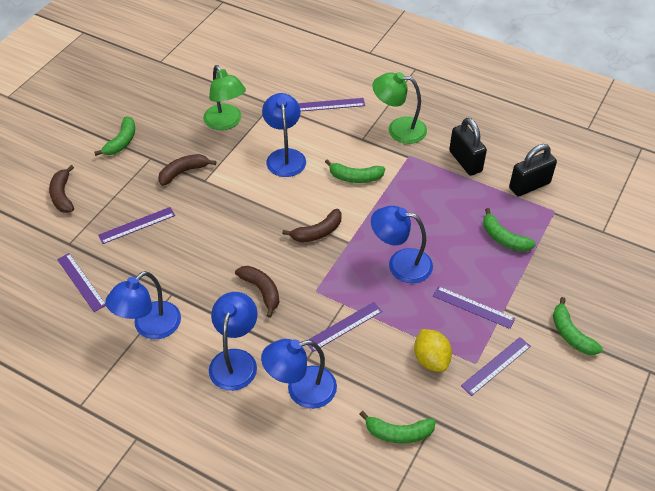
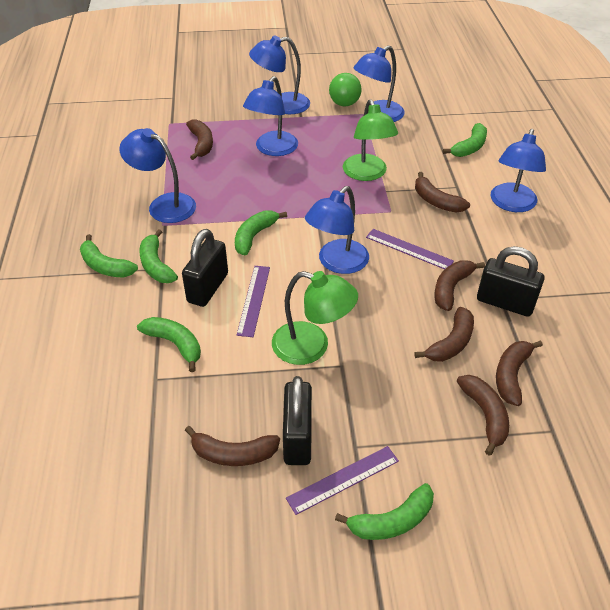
black padlock: [449,118,487,176] [509,144,557,197] = 2 -> [182,229,228,307] [283,376,312,465] [477,246,544,317] = 3
blue lamp: [105,271,181,339] [209,292,258,391] [261,339,337,409] [262,93,306,177] [371,206,433,283] = 5 -> [119,128,196,223] [243,76,298,156] [249,35,310,114] [305,186,369,274] [353,45,405,122] [490,129,546,212] = 6
brown banana: [49,165,74,213] [158,154,216,186] [235,266,279,318] [282,209,342,242] = 4 -> [185,426,280,466] [186,119,213,160] [414,307,474,362] [415,172,470,213] [434,261,485,311] [457,375,509,456] [496,340,543,406] = 7
green banana: [94,116,135,156] [325,159,385,183] [359,411,436,444] [483,208,536,252] [553,297,603,355] = 5 -> [80,234,138,278] [137,317,201,372] [139,229,178,283] [235,210,287,255] [335,483,434,540] [443,123,487,157] = 6
green light bulb: none = 0 -> [329,73,362,106] = 1
purple ruler: [57,253,106,312] [98,207,175,244] [298,98,365,111] [308,302,382,352] [433,286,515,329] [461,337,531,396] = 6 -> [237,266,270,337] [286,446,399,515] [366,229,454,269] = 3
yellow lemon: [414,329,452,372] = 1 -> none = 0

